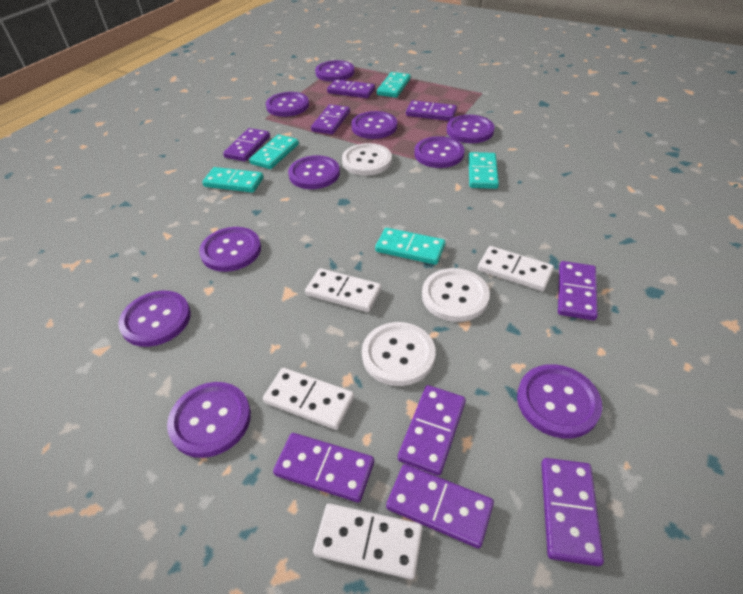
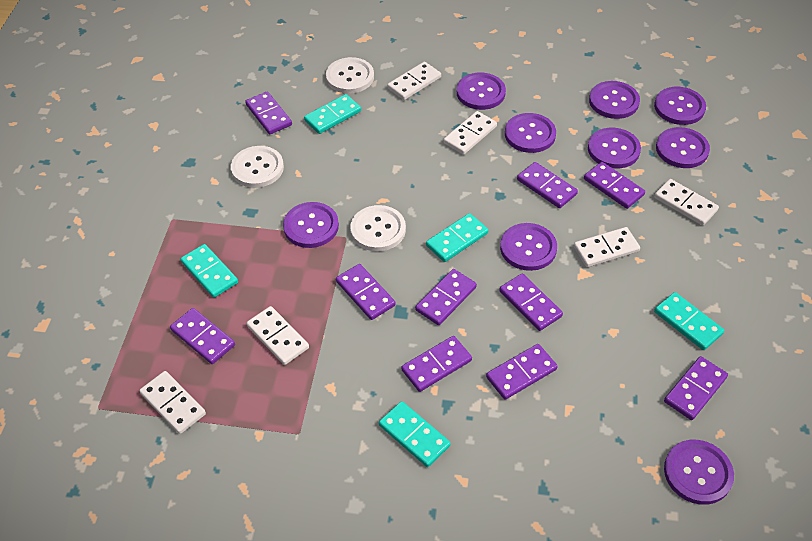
purple button: [118,291,191,347] [167,382,251,458] [199,227,261,272] [266,92,309,117] [288,155,340,189] [315,60,355,82] [351,111,397,139] [414,136,464,168] [447,115,494,143] [517,364,602,438] = 10 -> [283,202,339,248] [457,73,506,110] [500,223,557,271] [505,113,556,153] [588,128,641,169] [589,81,640,119] [654,87,706,125] [656,127,710,168] [664,440,734,505] = 9
purple domino: [223,128,270,162] [273,433,374,503] [311,104,350,134] [327,79,375,98] [386,464,494,549] [398,385,466,476] [406,100,457,121] [541,458,604,566] [558,261,598,321] = 9 -> [170,308,235,364] [245,91,292,134] [336,264,395,320] [401,336,472,392] [415,269,477,325] [486,344,558,400] [499,273,563,331] [517,162,578,208] [584,162,645,209] [664,356,728,420] = 10
white domino: [263,368,354,430] [305,268,381,312] [313,503,423,580] [478,246,554,291] = 4 -> [140,371,206,434] [246,306,309,365] [387,62,441,100] [443,111,497,155] [574,227,640,267] [654,179,719,226] = 6

